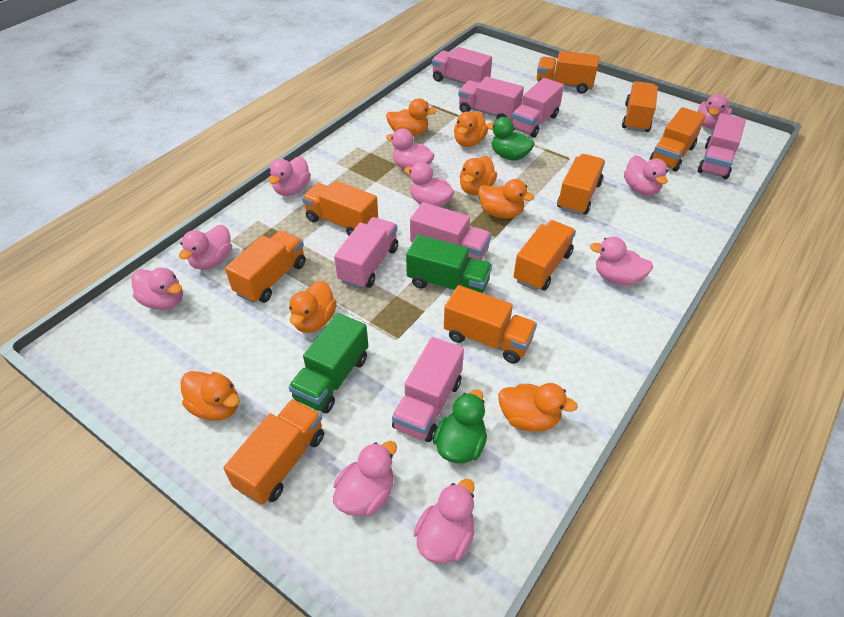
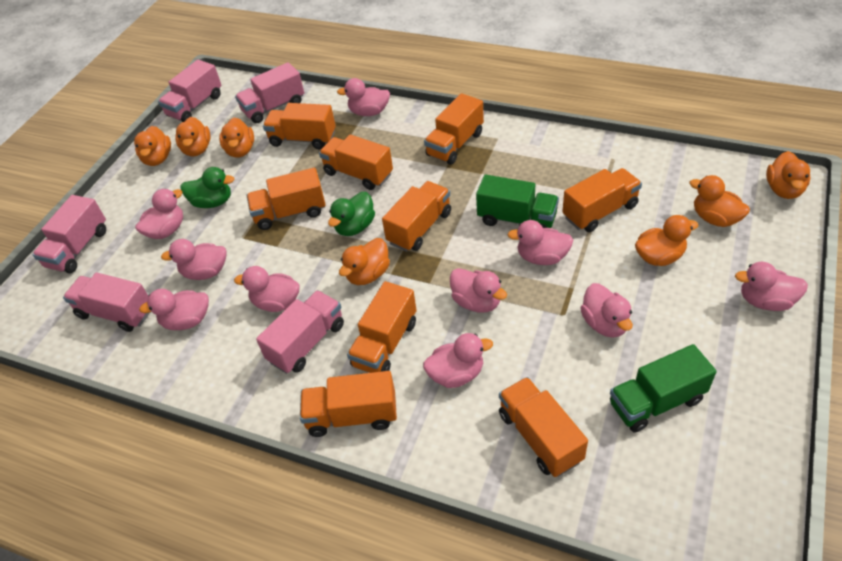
pink truck: [334,217,398,289] [392,337,464,442] [410,202,491,262] [432,47,492,84] [458,77,524,121] [512,78,564,138] [698,113,746,179] = 7 -> [33,195,106,273] [63,273,150,332] [158,60,222,122] [235,62,304,123] [256,290,344,374] = 5

